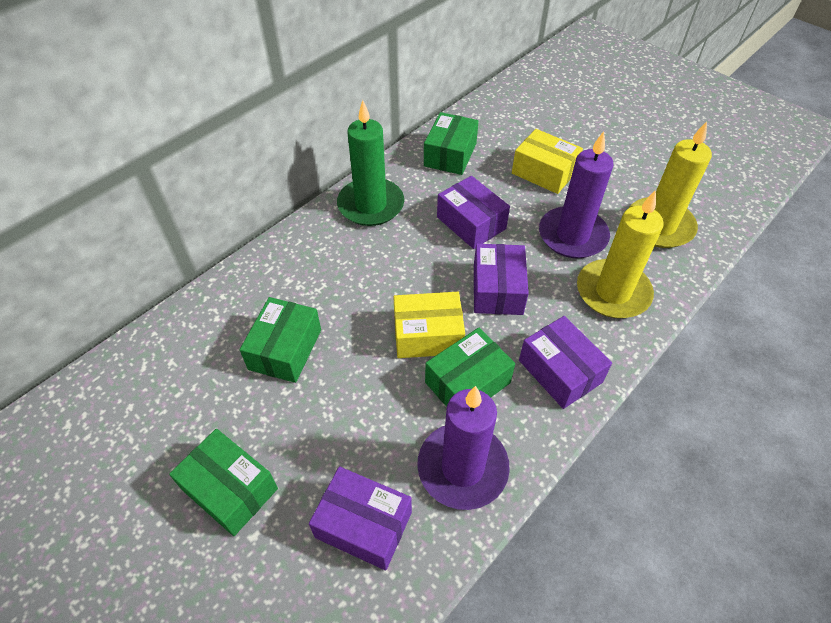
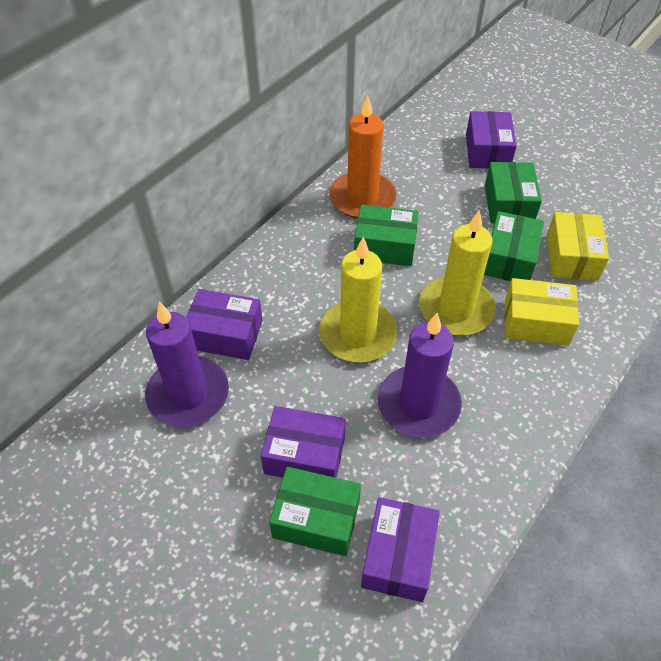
green candle: [337,100,404,226] = 1 -> none = 0
orange candle: none = 0 -> [329,95,396,219] = 1

